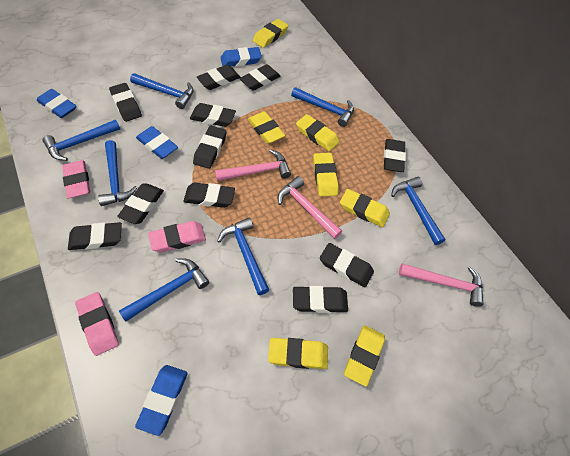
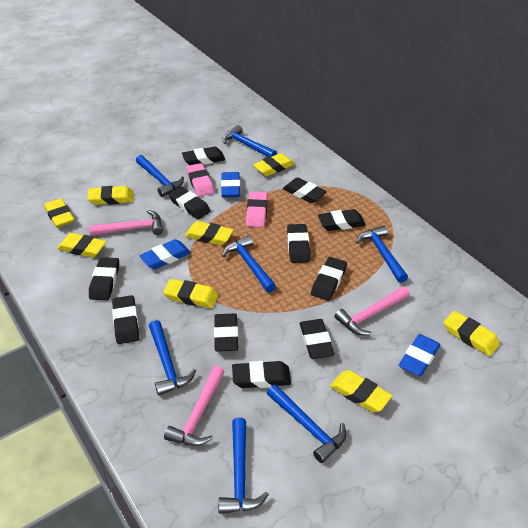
blue eraser: [37,89,77,118] [135,365,188,436] [136,126,178,159] [220,47,262,67] = 4 -> [139,239,191,269] [221,172,240,197] [399,334,441,376] = 3
pink eraser: [62,160,90,198] [75,292,119,356] [148,221,206,252] = 3 -> [186,163,214,197] [246,192,268,227] = 2
yellow eraser: [248,111,285,144] [253,19,288,48] [268,338,328,369] [296,114,340,152] [313,153,339,197] [340,189,390,227] [344,325,385,386] = 7 -> [44,198,74,228] [57,233,106,258] [87,186,134,205] [163,279,219,308] [185,221,234,245] [253,153,295,176] [330,370,392,412] [444,311,500,356] = 8

